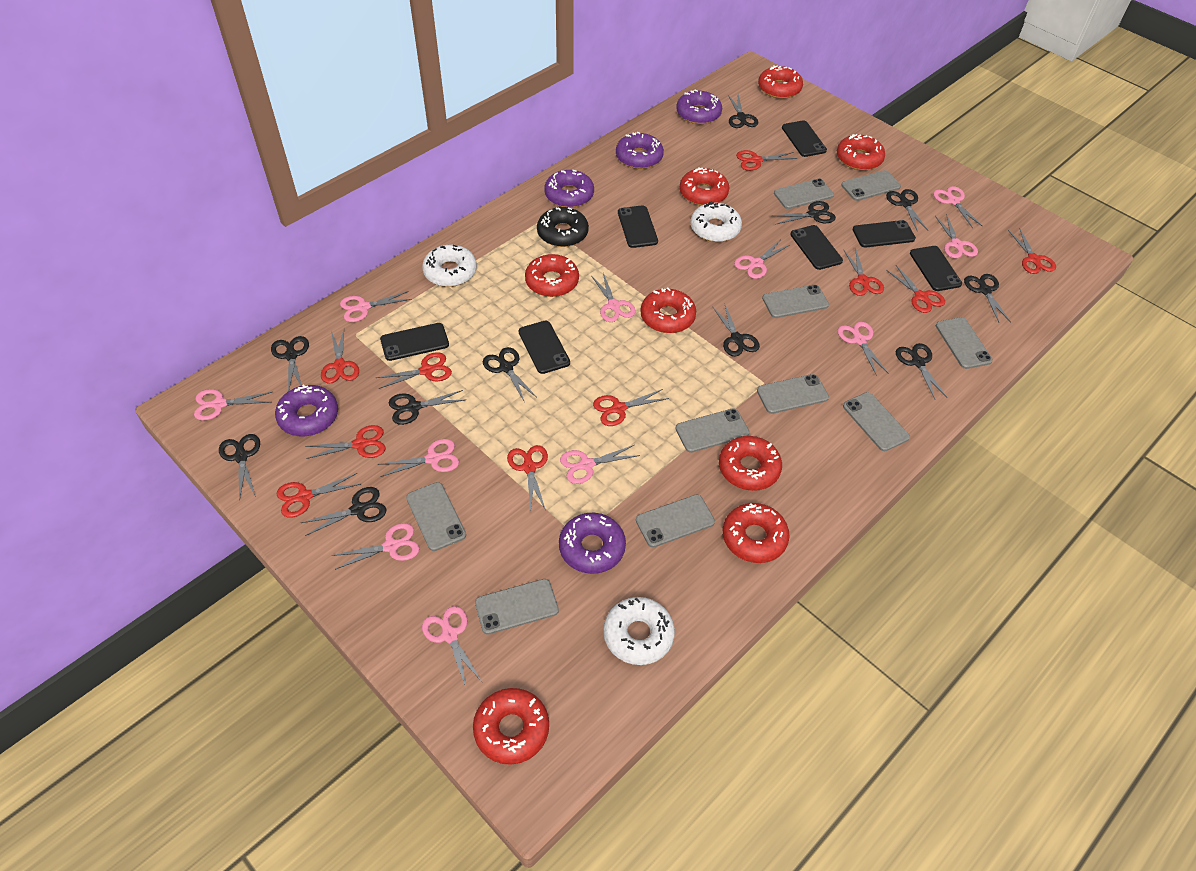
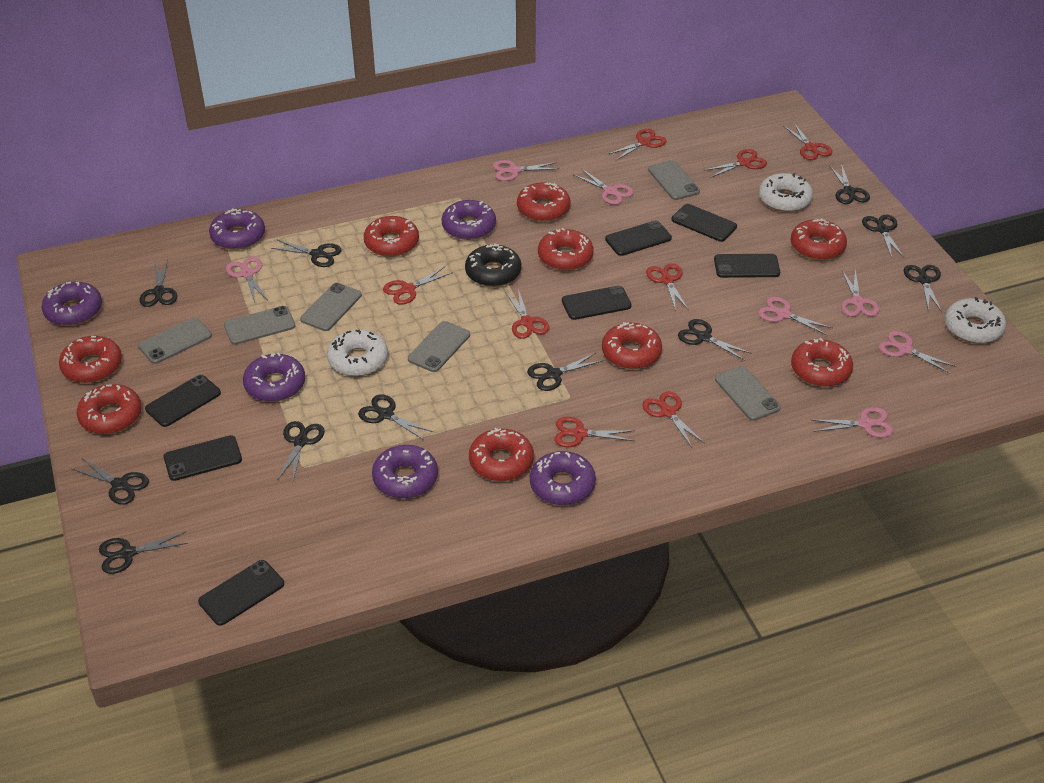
grey phone: [406,482,466,551] [475,579,559,635] [636,495,715,548] [675,408,750,453] [757,374,829,414] [762,285,829,318] [774,178,834,209] [841,170,901,201] [843,392,910,451] [936,317,993,369] = 10 -> [138,318,212,364] [224,306,295,345] [300,283,362,331] [408,321,470,372] [648,160,700,200] [715,366,781,421] = 6
pink scissors: [194,389,272,421] [332,523,419,570] [340,291,412,322] [378,439,459,477] [422,606,483,687] [560,445,640,484] [592,273,636,322] [734,239,791,279] [837,322,889,376] [933,186,983,228] [935,214,978,259] = 11 -> [226,257,268,303] [493,160,559,181] [573,168,634,205] [758,297,833,335] [812,407,893,438] [841,270,879,317] [879,331,956,374] = 7
purple donut: [275,385,338,437] [544,170,594,208] [559,513,626,574] [616,132,664,169] [676,89,722,124] = 5 -> [42,281,102,326] [209,208,265,250] [243,352,305,402] [372,445,438,498] [442,200,496,240] [530,451,596,505] = 6
red donut: [473,688,549,765] [525,254,579,297] [640,288,696,333] [680,167,729,205] [719,436,782,491] [723,503,789,563] [758,66,803,99] [837,134,885,170] = 8 -> [59,336,122,383] [76,384,142,434] [364,216,419,257] [469,428,534,481] [517,182,571,222] [538,228,594,271] [602,322,662,369] [791,218,847,260] [791,338,853,387] = 9
red scissors: [277,473,361,518] [305,425,386,459] [321,329,359,384] [376,352,452,389] [507,445,548,511] [593,389,669,426] [736,150,798,171] [844,248,884,296] [886,265,945,313] [1008,228,1056,274] = 10 -> [383,267,453,305] [506,289,550,339] [554,417,635,447] [609,129,666,160] [642,391,705,447] [646,264,689,311] [704,149,767,178] [784,123,832,160] = 8

